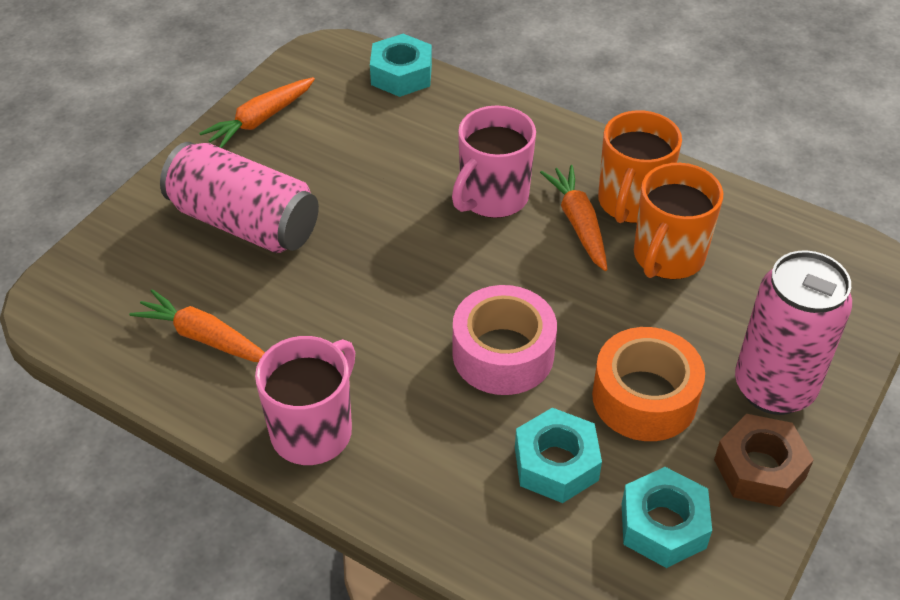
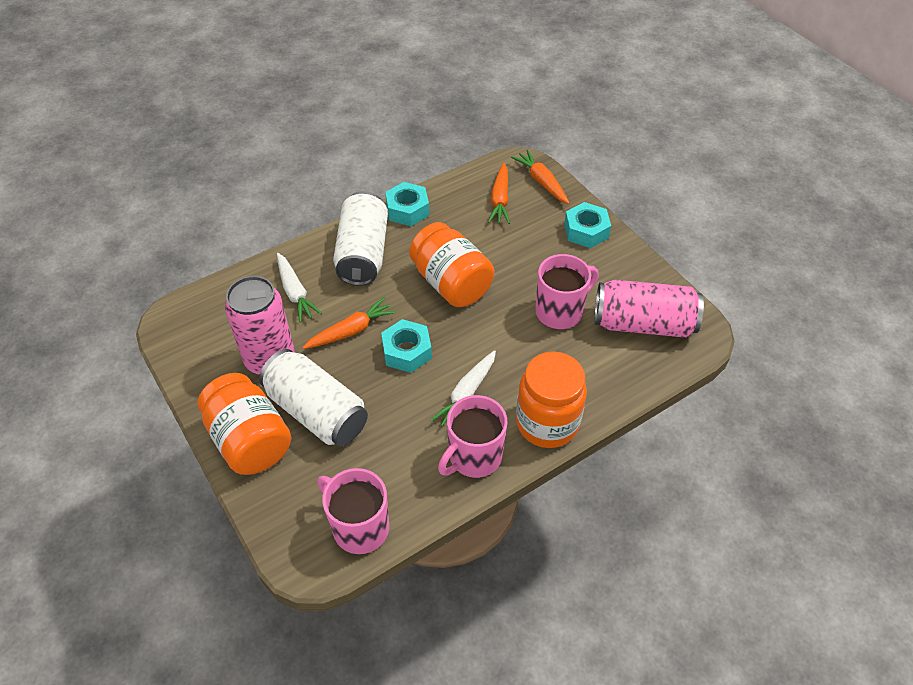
brown nut: [714,414,814,507] = 1 -> none = 0
orange jar: none = 0 -> [198,373,291,475] [409,222,494,307] [516,351,587,448] = 3
orange mug: [598,110,682,223] [634,163,723,279] = 2 -> none = 0
orange tape: [592,327,705,441] = 1 -> none = 0
pink mug: [255,336,355,465] [452,105,536,218] = 2 -> [317,468,389,554] [438,395,507,478] [536,254,599,329] = 3
pink tape: [453,285,557,395] = 1 -> none = 0
white can: none = 0 -> [259,349,368,446] [333,191,388,286] = 2
white carrot: none = 0 -> [277,253,322,323] [430,350,496,427] = 2

